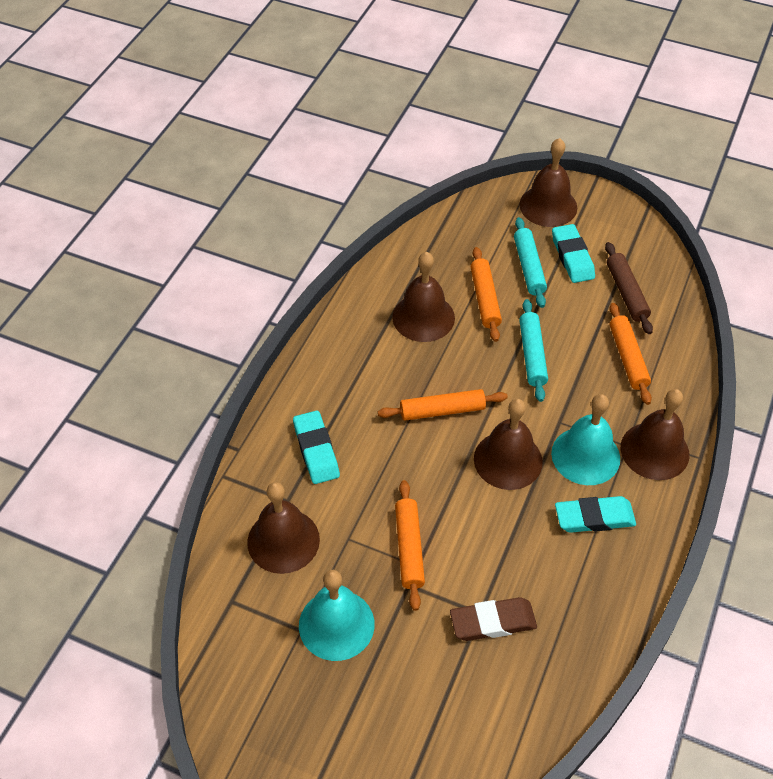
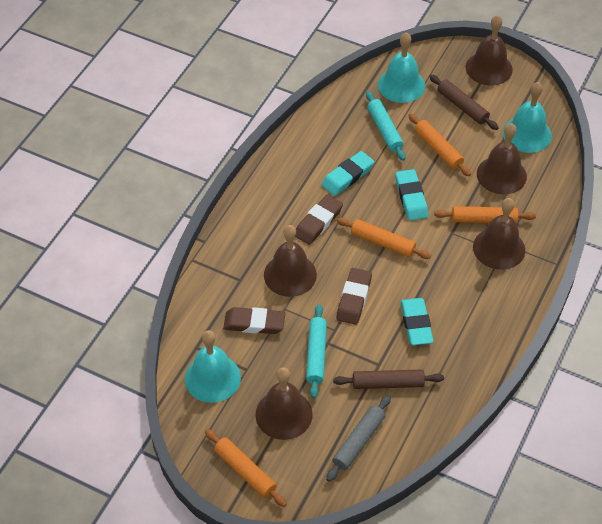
brown eraser: [450,597,537,641] = 1 -> [223,307,285,334] [295,195,343,245] [337,268,372,325] = 3
brown rolling pin: [605,242,653,334] = 1 -> [333,370,444,389] [429,75,499,130] = 2
grey rolling pin: none = 0 -> [326,395,391,482] = 1
turquoise bell: [299,570,375,661] [551,394,620,485] = 2 -> [185,330,241,403] [378,32,425,103] [503,82,552,153] = 3

